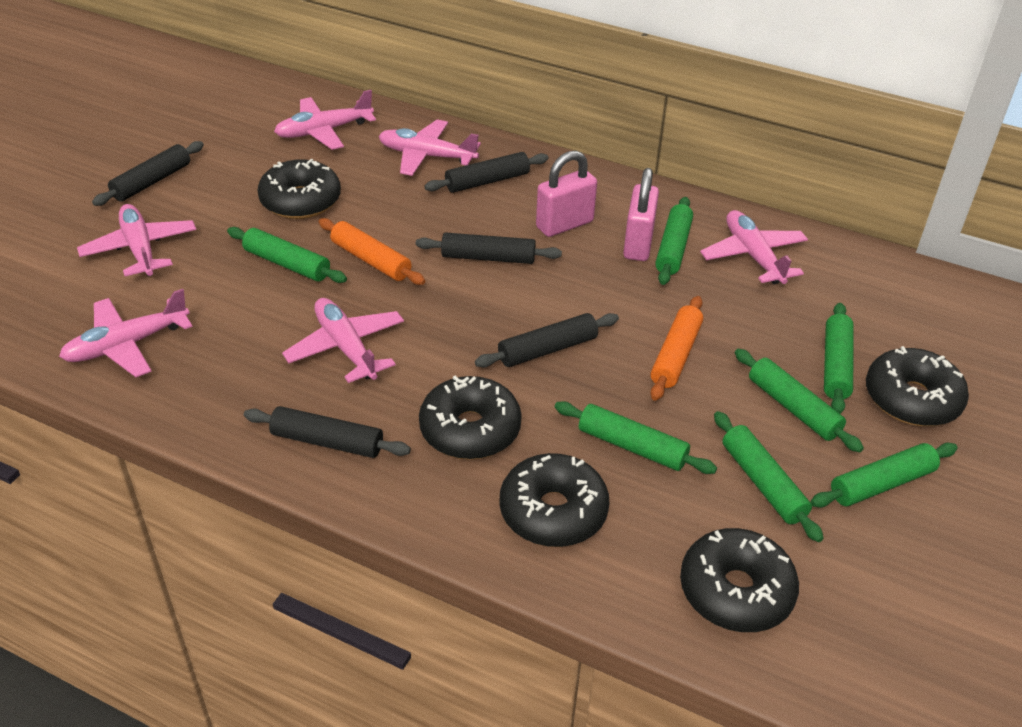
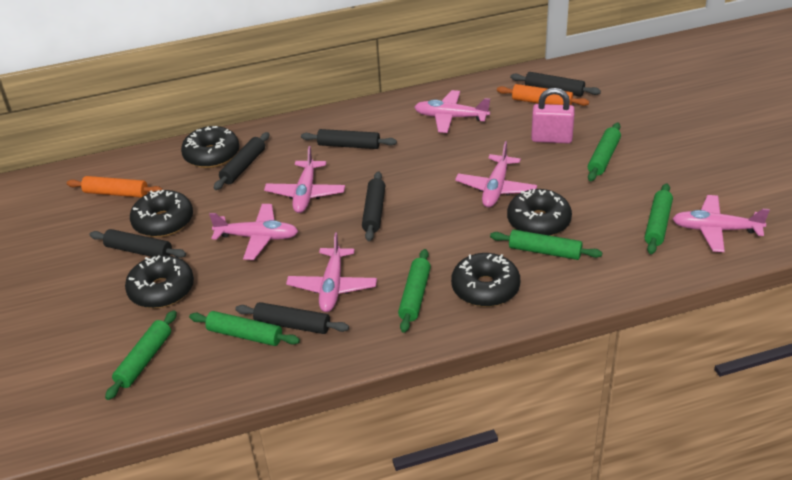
black rolling pin: [92,141,204,206] [244,406,411,458] [416,232,562,264] [424,152,548,193] [475,313,619,367] = 5 -> [90,229,186,258] [214,132,270,190] [235,302,349,334] [301,129,397,149] [362,171,385,241] [510,72,601,97] = 6
green rolling pin: [227,227,347,283] [555,401,717,474] [655,197,693,285] [714,411,824,542] [735,349,864,452] [810,443,958,508] [824,303,854,414] = 7 -> [105,310,177,400] [189,311,300,346] [398,249,431,333] [490,230,602,260] [588,123,621,181] [645,183,673,254] = 6
pink padlock: [536,151,597,237] [623,168,659,261] = 2 -> [531,88,575,143] = 1

